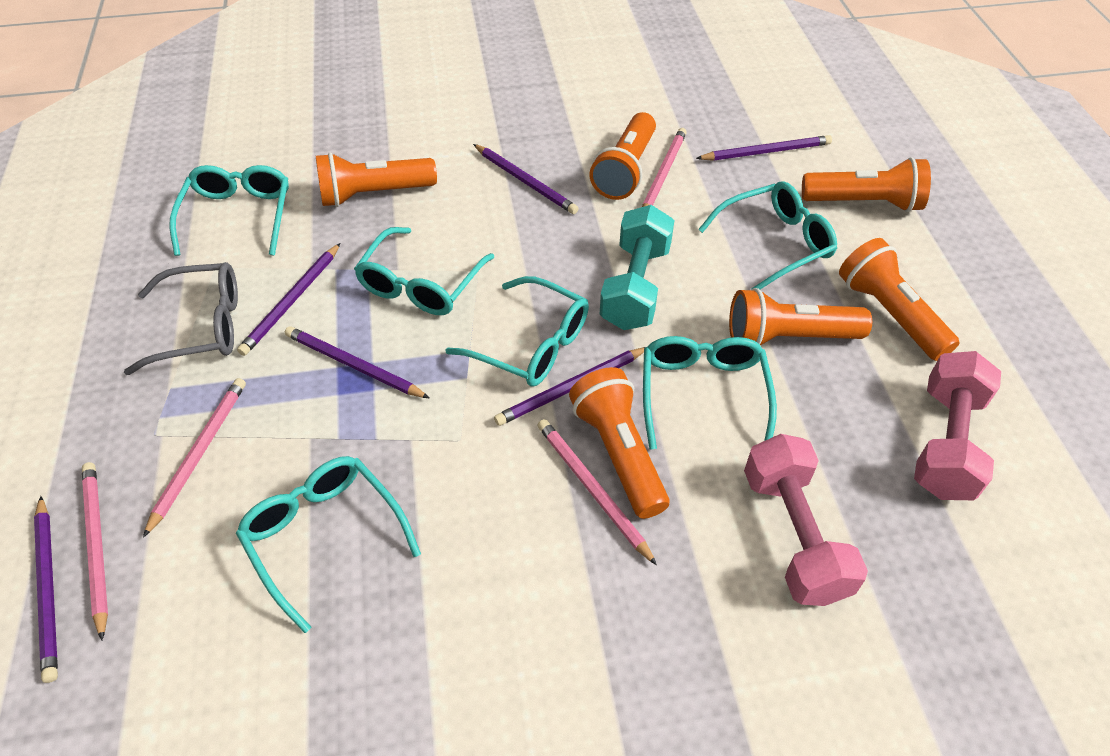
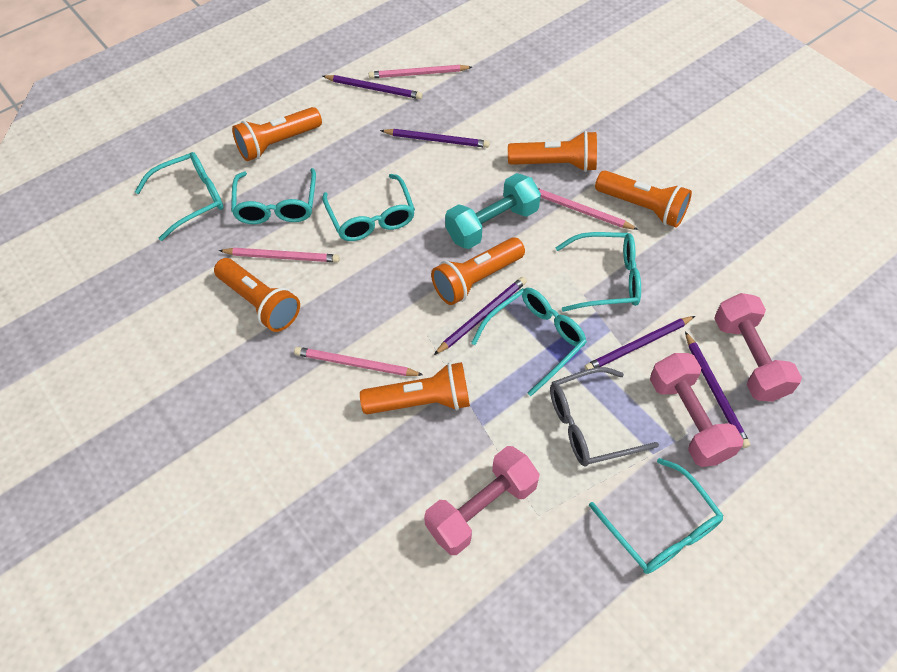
pink dumbbell: [744,434,868,606] [914,351,1001,500] = 2 -> [424,446,540,555] [650,353,743,467] [714,293,802,402] = 3
purple pencil: [34,496,58,683] [237,243,340,356] [285,326,429,398] [473,144,579,214] [494,347,646,426] [696,135,832,161] = 6 -> [323,75,422,99] [380,129,489,148] [434,277,527,355] [585,316,695,370] [685,331,750,448] = 5

